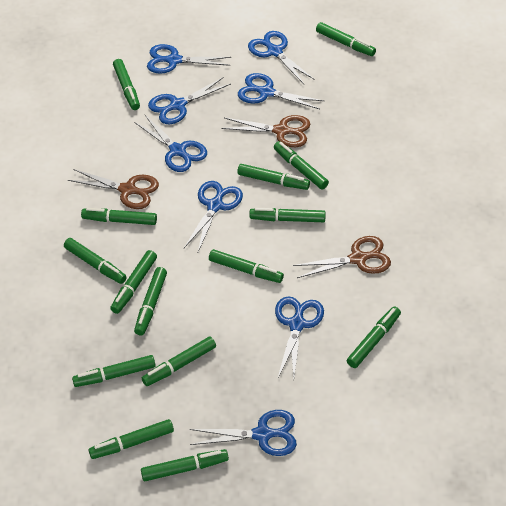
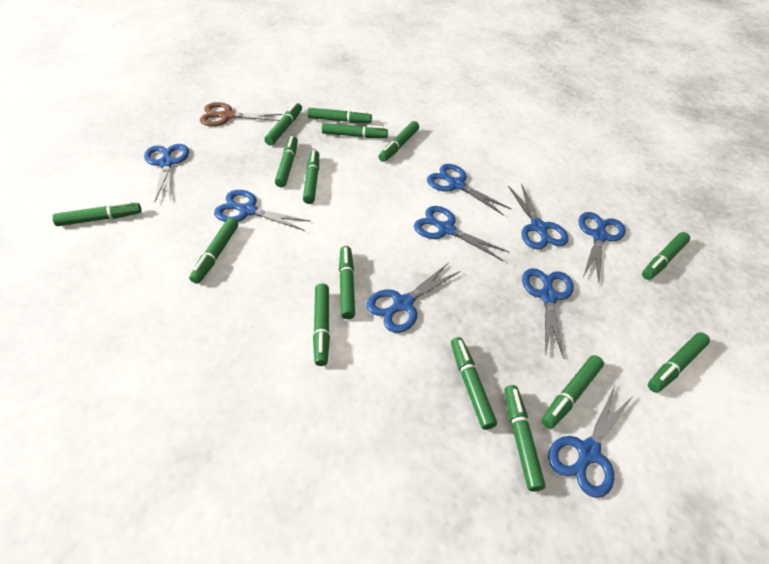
blue scissors: [134,115,207,172] [147,44,231,74] [148,77,231,124] [184,181,243,252] [190,410,297,456] [238,73,324,109] [248,31,315,84] [275,296,324,378] = 8 -> [144,144,189,202] [214,190,311,231] [366,263,460,333] [414,206,509,261] [427,164,512,216] [508,183,569,250] [522,268,574,359] [548,384,634,498] [579,212,625,283] = 9
brown scissors: [68,169,159,209] [221,115,310,147] [293,236,391,278] = 3 -> [200,102,283,126] = 1

